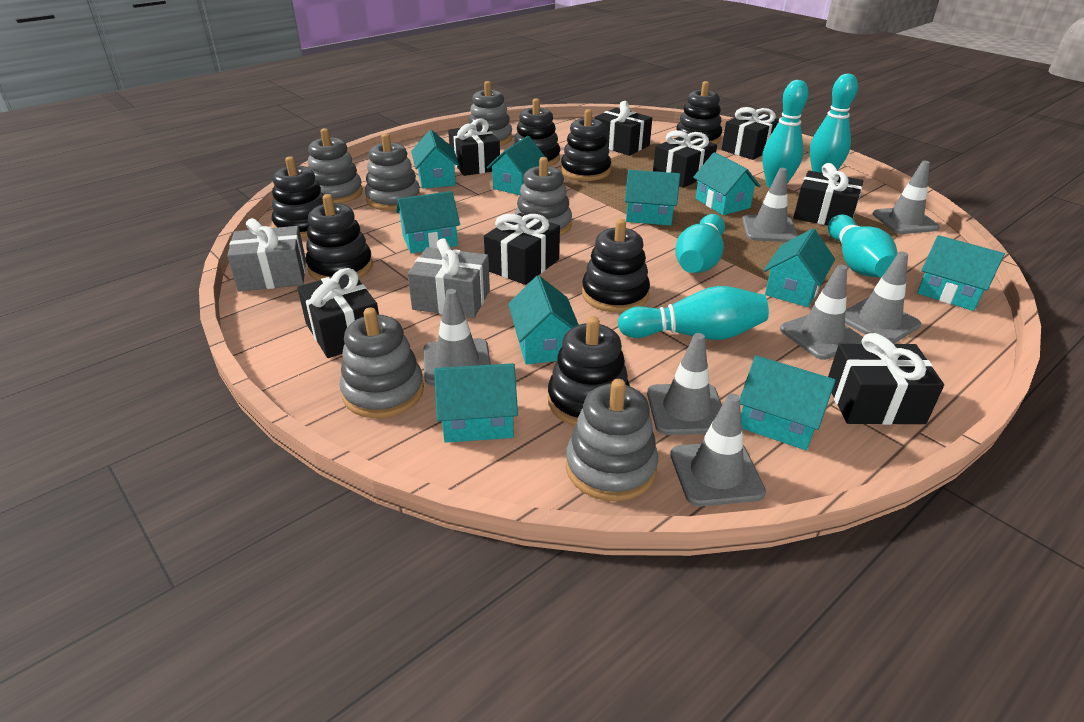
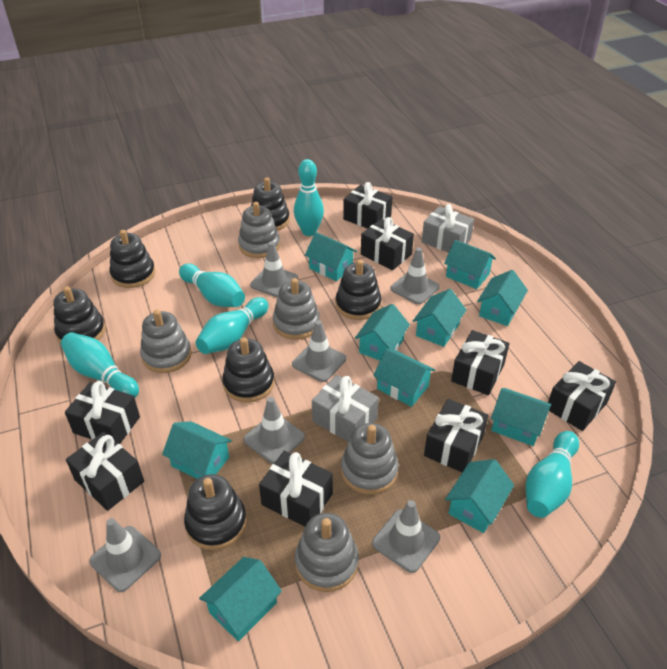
black stacking toy: [272,157,324,238] [306,194,373,281] [513,98,560,166] [548,316,630,426] [561,109,611,181] [582,219,650,313] [675,81,722,144] = 7 -> [53,286,106,344] [109,230,155,288] [184,474,247,550] [222,337,275,403] [251,177,290,231] [336,260,381,320] = 6
grey stacking toy: [308,128,363,203] [339,308,424,418] [365,134,420,211] [468,81,512,146] [515,157,572,236] [566,379,658,501] = 6 -> [140,310,192,373] [238,202,280,258] [273,278,320,340] [295,513,359,592] [341,423,399,495] = 5
grey traffic cone: [423,289,491,386] [647,333,722,435] [670,394,766,507] [742,168,798,242] [780,264,863,360] [845,252,921,344] [873,161,940,234] = 7 -> [89,518,161,592] [244,397,305,464] [250,241,298,297] [292,320,346,382] [372,500,440,573] [390,247,440,305] = 6

